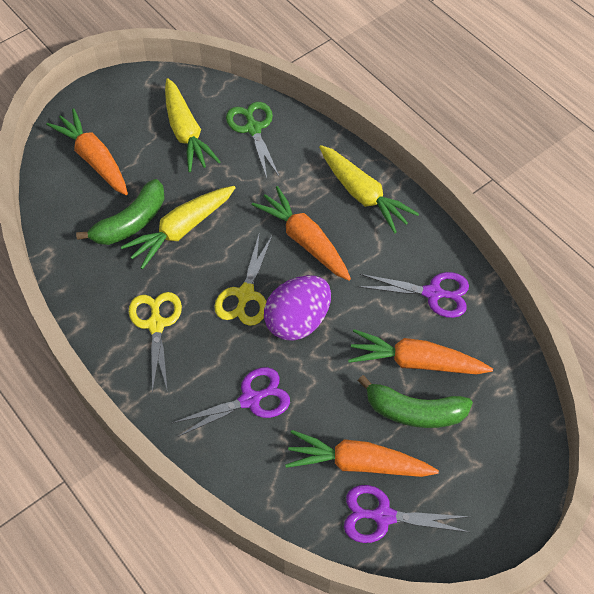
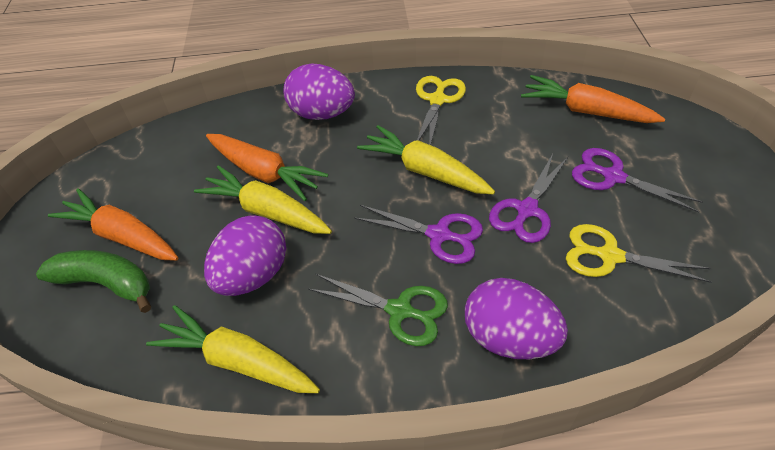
green banana: [76,179,164,245] [358,375,473,428] = 2 -> [36,250,151,313] = 1
orange carrot: [46,108,128,195] [252,186,351,281] [285,430,439,477] [348,329,493,374] = 4 -> [48,189,179,261] [206,134,328,201] [521,75,665,123] = 3
purple egg: [264,275,331,341] = 1 -> [204,215,286,296] [284,64,355,120] [465,278,568,359] = 3

